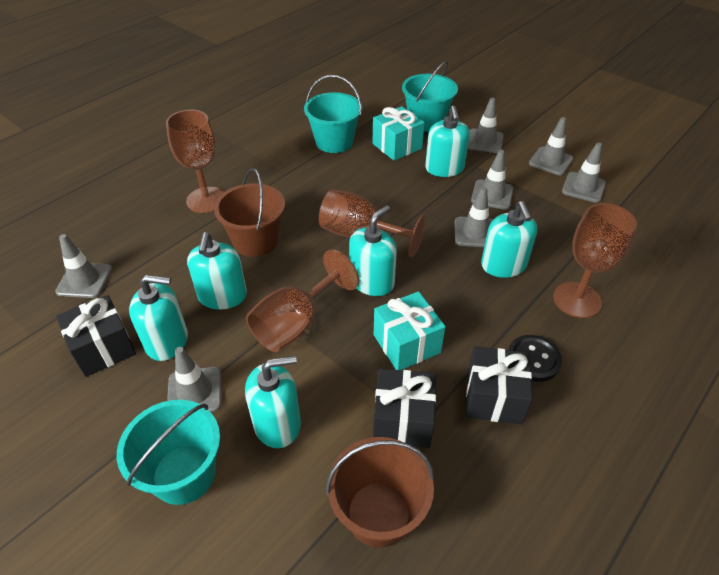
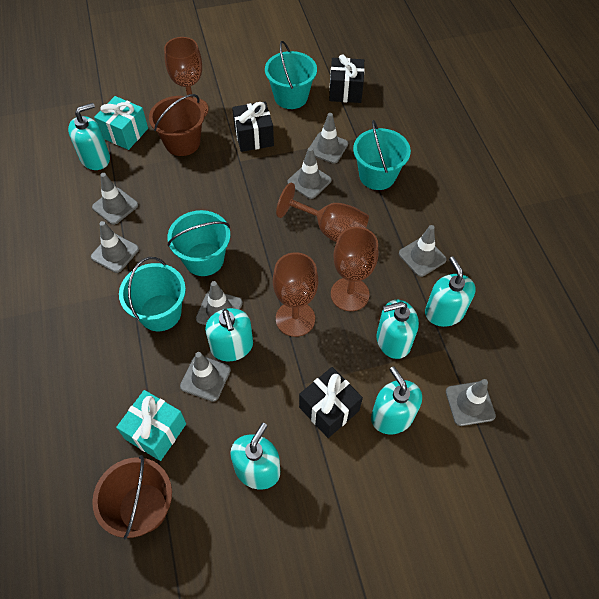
black button: [508,335,562,382] = 1 -> none = 0
grey traffic cone: [55,234,112,298] [167,347,222,412] [454,187,493,247] [468,98,504,153] [471,150,514,210] [529,117,573,175] [562,143,606,203] = 7 -> [91,221,139,273] [92,173,138,225] [180,352,231,402] [196,281,243,325] [287,147,331,199] [310,113,348,164] [399,225,447,277] [446,379,496,426] = 8
turquoise bucket: [117,400,220,505] [304,75,362,153] [402,61,458,132] = 3 -> [119,257,186,331] [167,210,230,276] [265,41,317,109] [353,120,411,190] = 4

